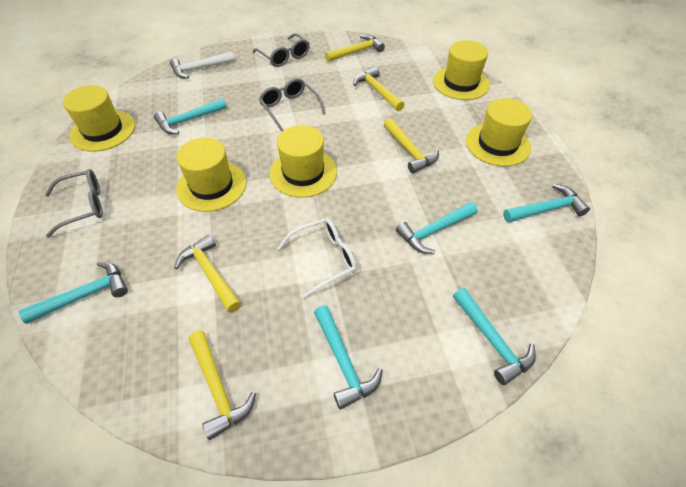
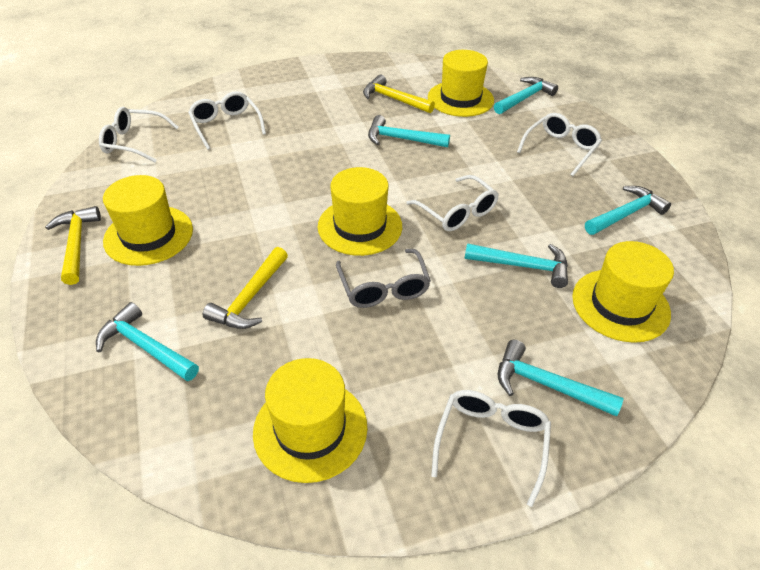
grey glasses: [45,169,103,238] [253,33,310,67] [259,78,326,132] = 3 -> [336,249,431,308] = 1
white glasses: [277,218,357,298] = 1 -> [99,107,179,163] [188,91,266,150] [406,175,499,231] [431,390,551,507] [517,113,602,176] = 5
white hammer: [170,51,235,79] = 1 -> none = 0
yellow hammer: [174,235,241,313] [189,330,256,440] [325,35,385,62] [353,67,405,111] [384,118,439,173] = 5 -> [45,206,101,285] [203,247,288,329] [363,75,435,113] = 3

